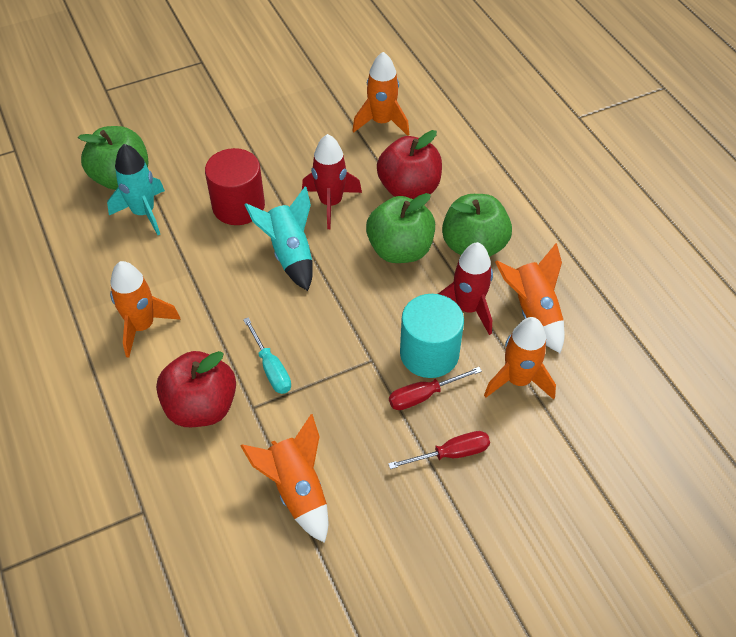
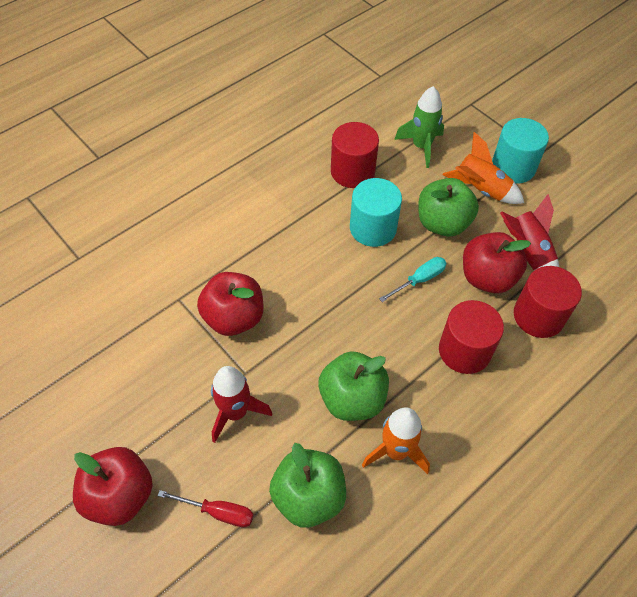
green rocket: none = 0 -> [394,86,444,168] = 1
orange rocket: [110,261,181,358] [241,414,328,543] [352,52,409,136] [484,317,556,400] [495,243,565,353] = 5 -> [362,407,430,474] [442,132,524,204] = 2
red apple: [156,351,236,427] [377,130,442,199] = 2 -> [73,447,153,526] [197,272,263,336] [463,232,531,293] = 3
red cylinder: [205,148,265,225] = 1 -> [331,122,379,188] [439,300,504,374] [514,266,582,338] = 3
red screwdriver: [388,431,490,469] [389,367,482,410] = 2 -> [158,490,253,527] = 1
turquoise cylinder: [400,294,464,378] = 1 -> [350,178,402,247] [492,118,549,184] = 2
turquoise rocket: [107,144,165,235] [244,186,313,291] = 2 -> none = 0

